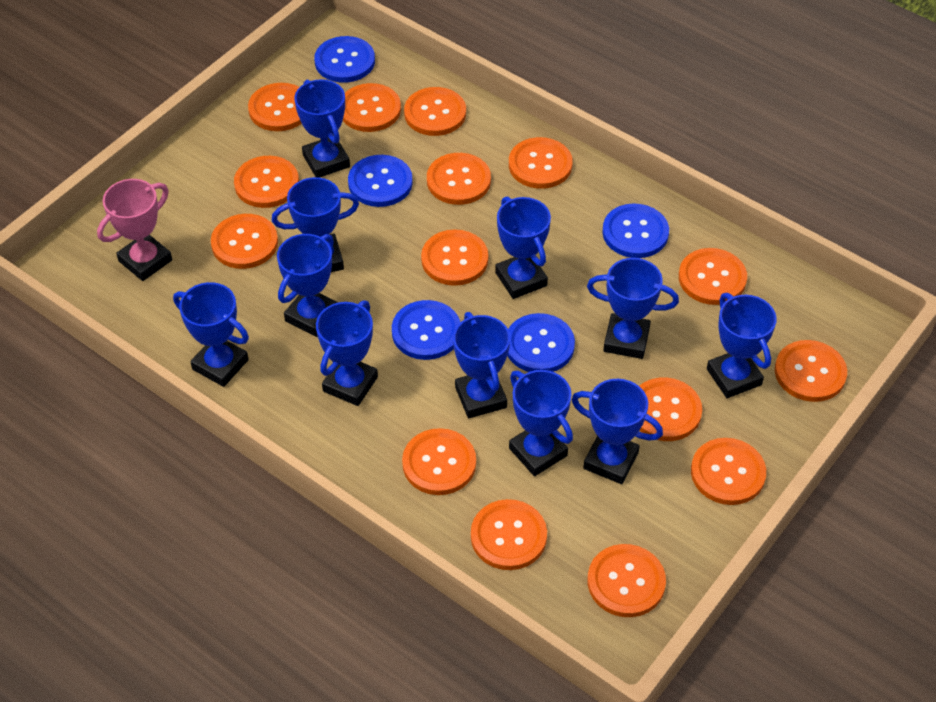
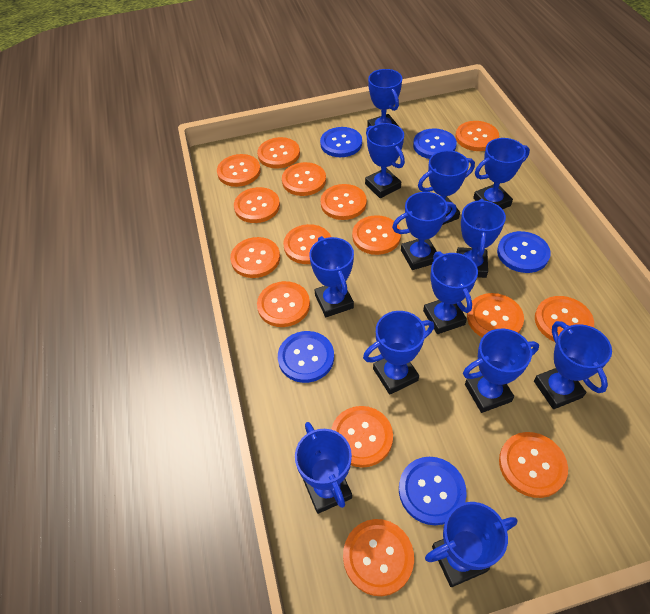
blue trophy: [173,282,249,387] [272,177,359,272] [277,234,338,337] [294,79,350,178] [316,300,378,406] [453,312,510,418] [495,196,551,299] [509,370,573,476] [572,379,663,484] [587,258,679,359] [707,293,777,398] = 11 -> [295,422,352,514] [309,236,354,317] [363,311,434,395] [365,123,405,198] [367,69,402,127] [392,192,456,270] [418,150,475,225] [423,251,478,334] [425,502,517,587] [456,199,506,278] [463,329,539,413] [473,138,530,209] [534,321,612,409] = 13
pink trophy: [97,179,172,281] = 1 -> none = 0

